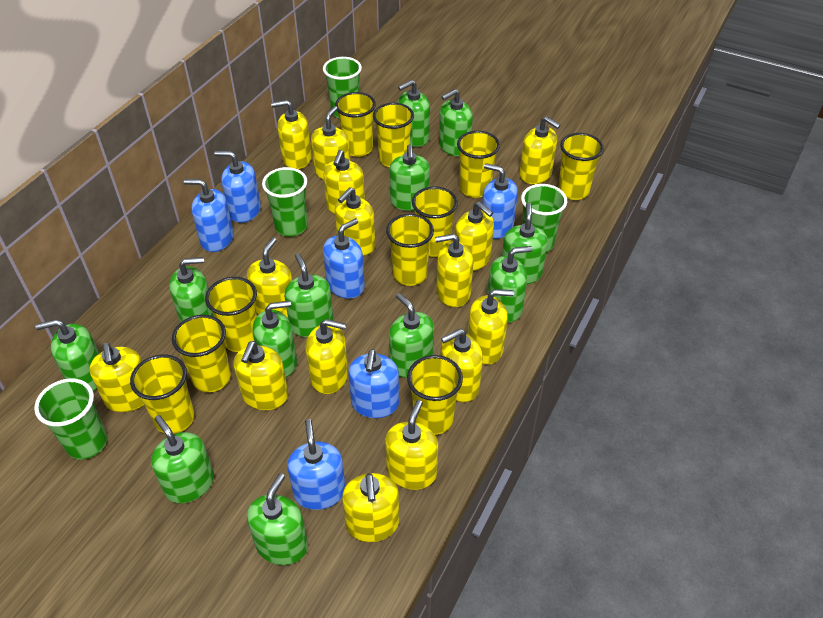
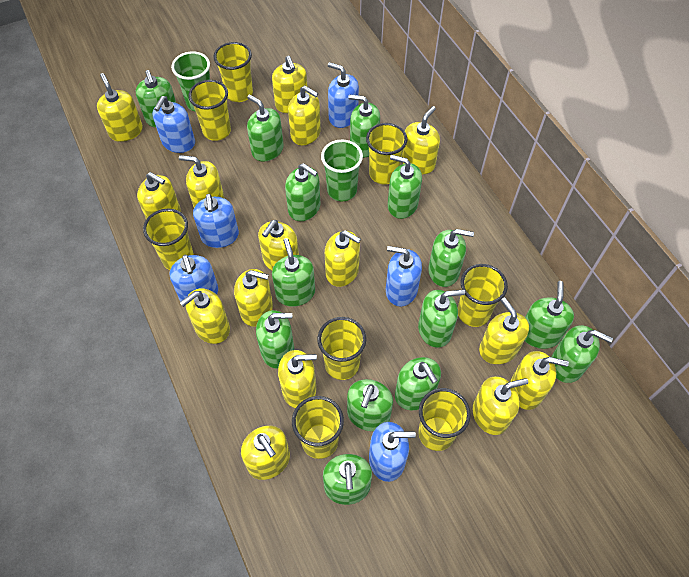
green cup: [34,379,107,459] [262,167,308,236] [323,57,362,118] [521,184,567,253] = 4 -> [171,51,210,112] [321,140,363,201] = 2
green soap dispenser: [35,319,99,391] [151,415,214,503] [169,257,213,322] [247,473,308,565] [253,300,297,377] [284,253,333,337] [389,144,430,211] [389,293,434,378] [398,80,430,147] [439,89,473,156] [487,246,533,322] [502,203,548,284] = 12 -> [136,70,176,127] [247,94,284,162] [256,310,294,369] [272,238,315,307] [285,163,321,221] [323,454,372,505] [347,379,393,431] [348,95,380,158] [388,155,422,219] [395,357,441,410] [418,289,465,348] [428,229,474,287] [525,281,574,349] [552,325,613,383] = 14
yellow cup: [130,354,194,434] [172,315,231,392] [205,277,257,352] [335,92,376,157] [373,103,414,168] [386,214,434,286] [407,355,463,435] [412,186,458,257] [457,131,500,198] [558,133,604,200] = 10 -> [143,209,194,270] [188,80,231,141] [214,42,253,102] [292,396,344,459] [317,317,366,380] [366,123,407,184] [418,388,471,451] [458,264,508,327] = 8

